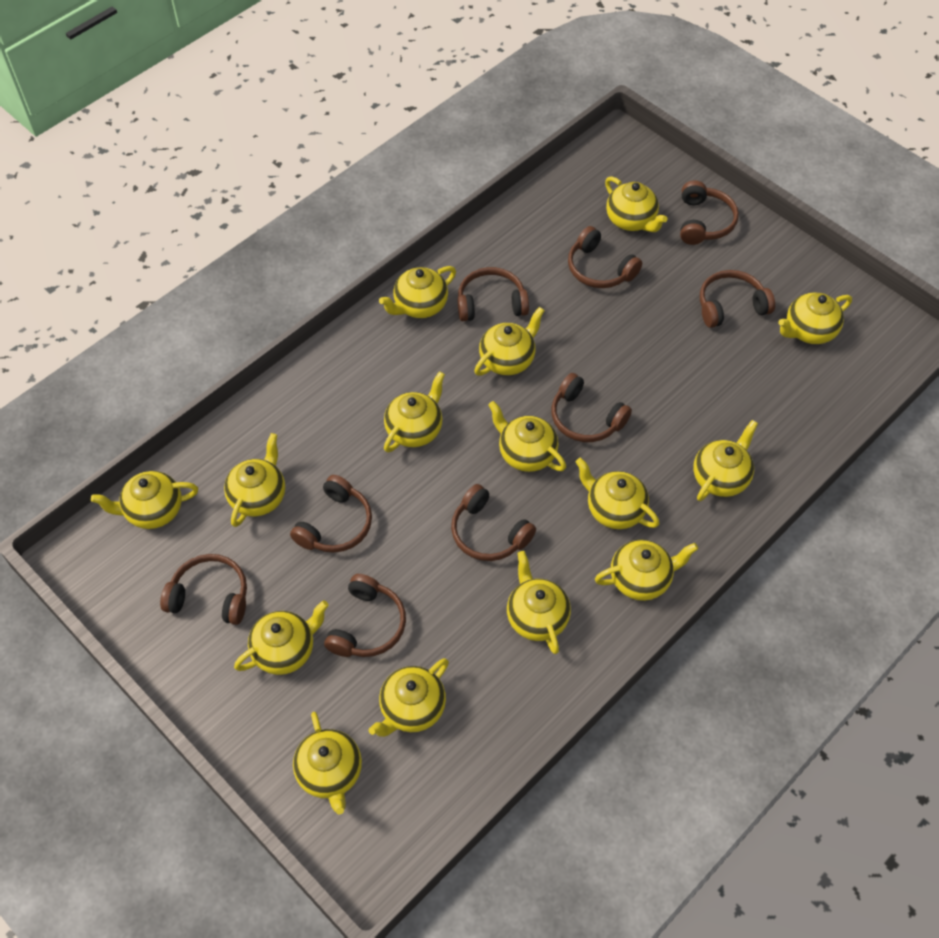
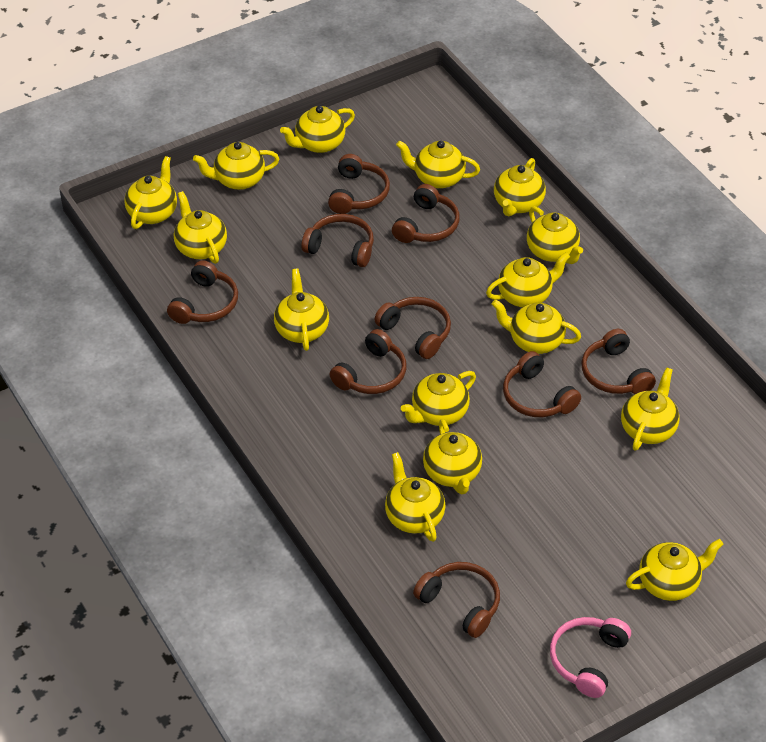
pink headphones: none = 0 -> [550,617,631,698] = 1

